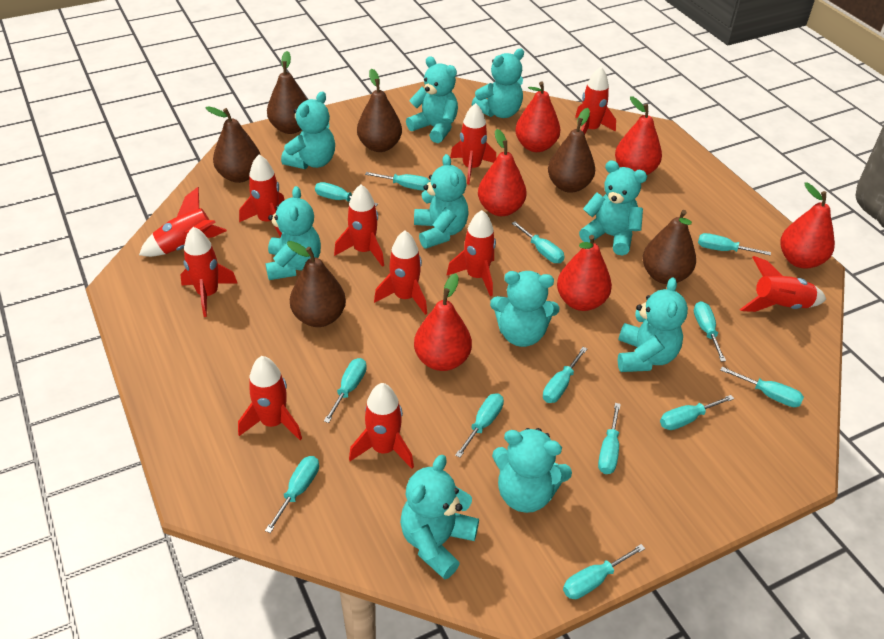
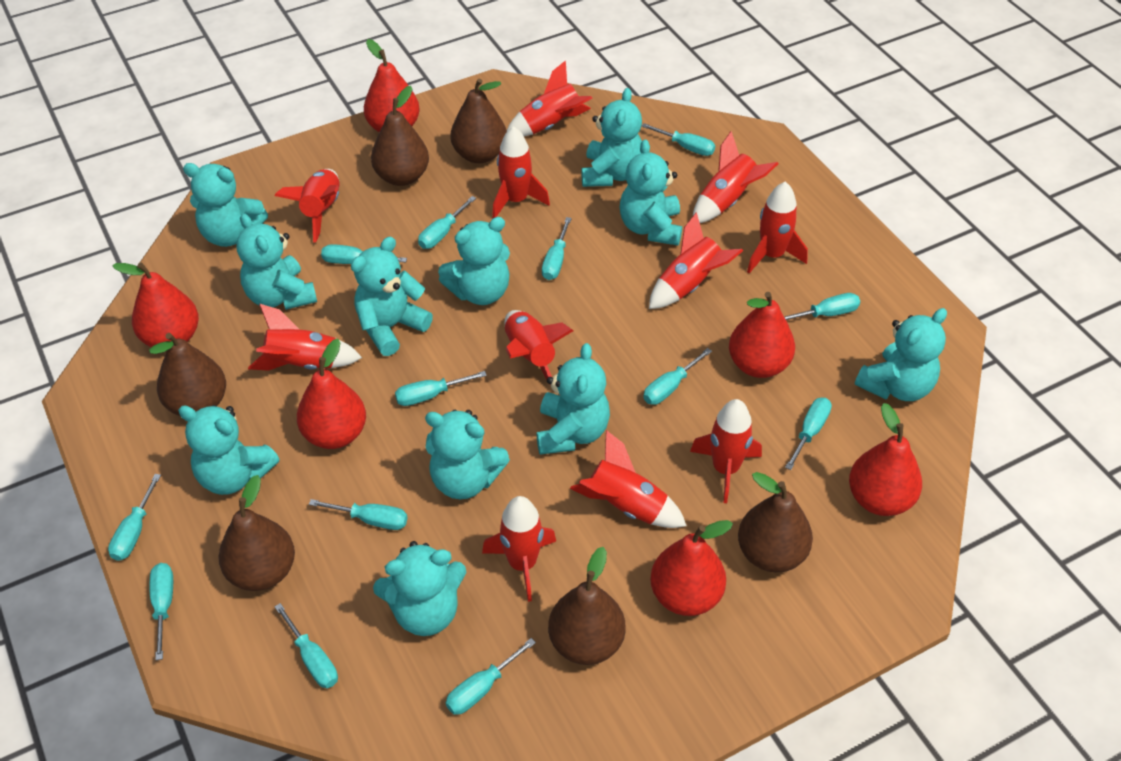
turquoise teddy bear: [265,186,321,280] [281,91,335,169] [400,455,479,580] [406,56,458,143] [414,154,469,249] [471,49,524,118] [490,271,560,347] [492,428,572,513] [579,160,647,256] [618,277,688,372] = 10 -> [178,405,279,495] [183,163,268,247] [236,213,317,310] [351,237,433,356] [373,541,466,636] [425,410,510,499] [438,217,510,305] [536,343,610,455] [581,88,642,187] [620,139,682,245] [855,308,947,401] = 11

